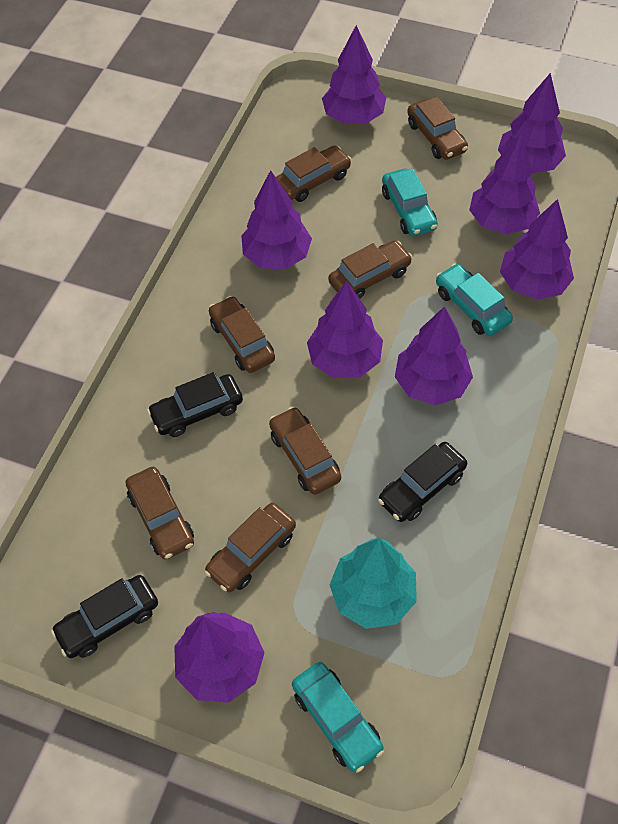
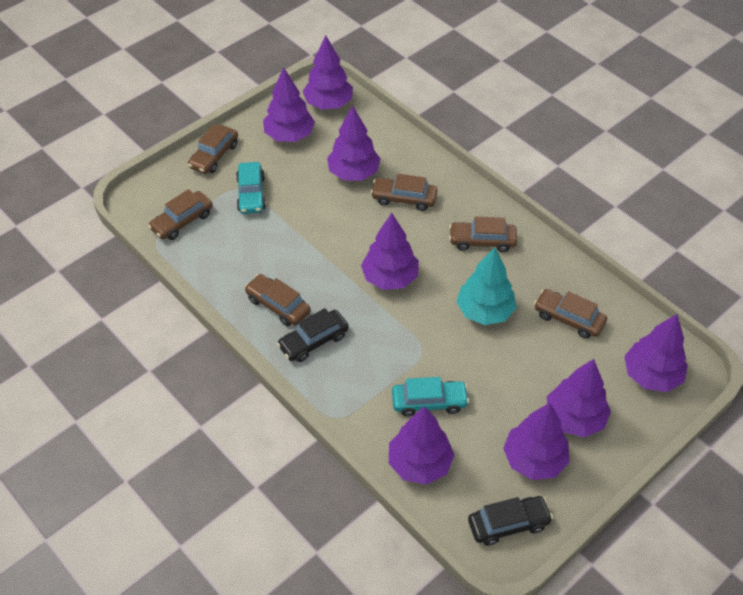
black car: [51,575,158,658] [147,372,243,437] [378,442,467,522] = 3 -> [277,308,349,362] [468,496,553,546] = 2
brown car: [125,467,194,559] [204,503,296,593] [209,296,275,373] [269,406,341,495] [276,145,352,202] [328,240,412,299] [407,97,468,160] = 7 -> [148,189,213,240] [188,124,238,174] [244,274,311,326] [371,174,438,211] [449,217,517,252] [534,289,607,338] = 6
turquoise car: [292,662,384,773] [382,168,438,236] [436,263,513,336] = 3 -> [236,162,266,214] [392,377,469,417] = 2

